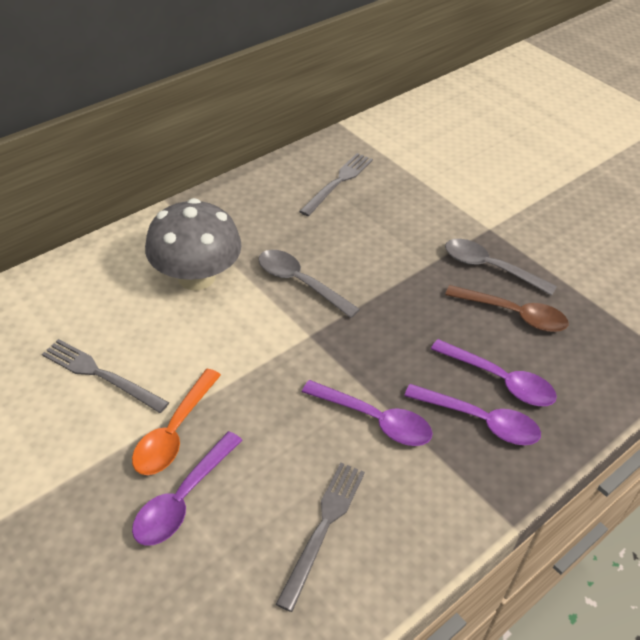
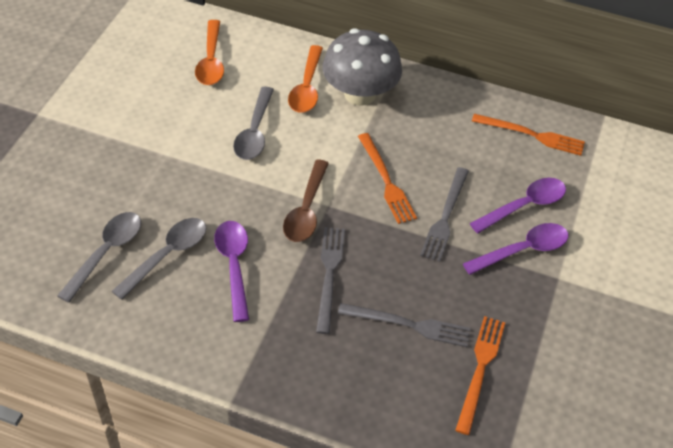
grey spoon: [258,250,360,318] [445,239,557,296] = 2 -> [57,212,141,303] [112,218,206,300] [233,86,274,160] = 3
orange fork: none = 0 -> [358,133,417,224] [455,316,505,435] [472,114,585,156] = 3
orange spoon: [132,369,221,475] = 1 -> [195,20,224,85] [288,45,323,113] = 2
purple spoon: [132,431,242,546] [302,380,433,446] [404,384,541,445] [431,339,557,406] = 4 -> [214,221,249,322] [463,223,568,275] [470,178,566,233] = 3

